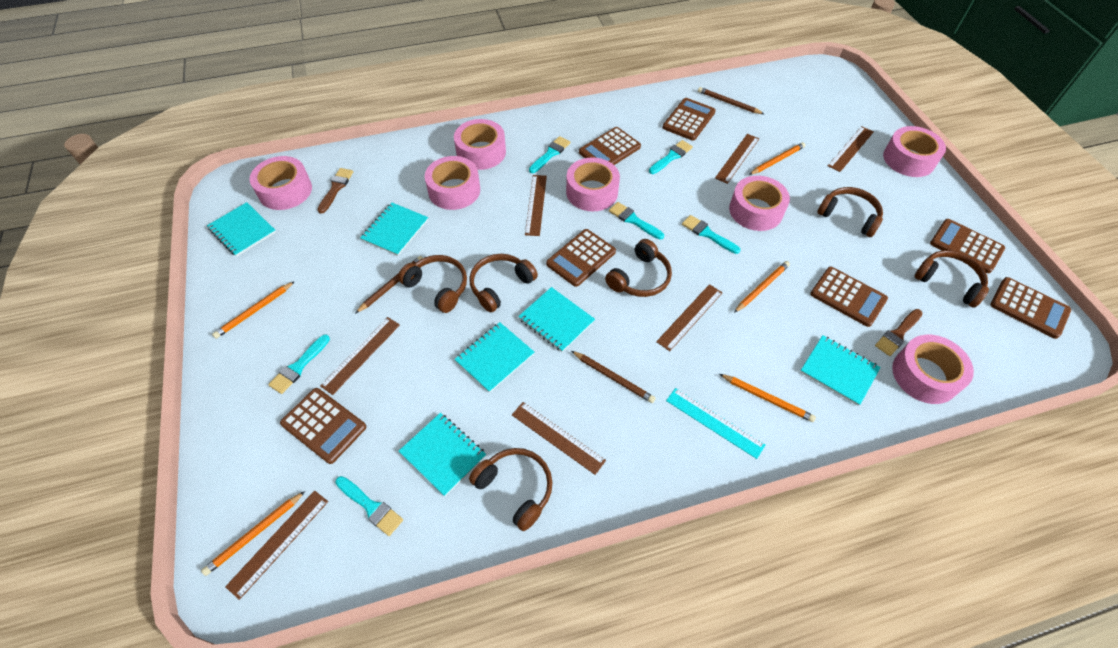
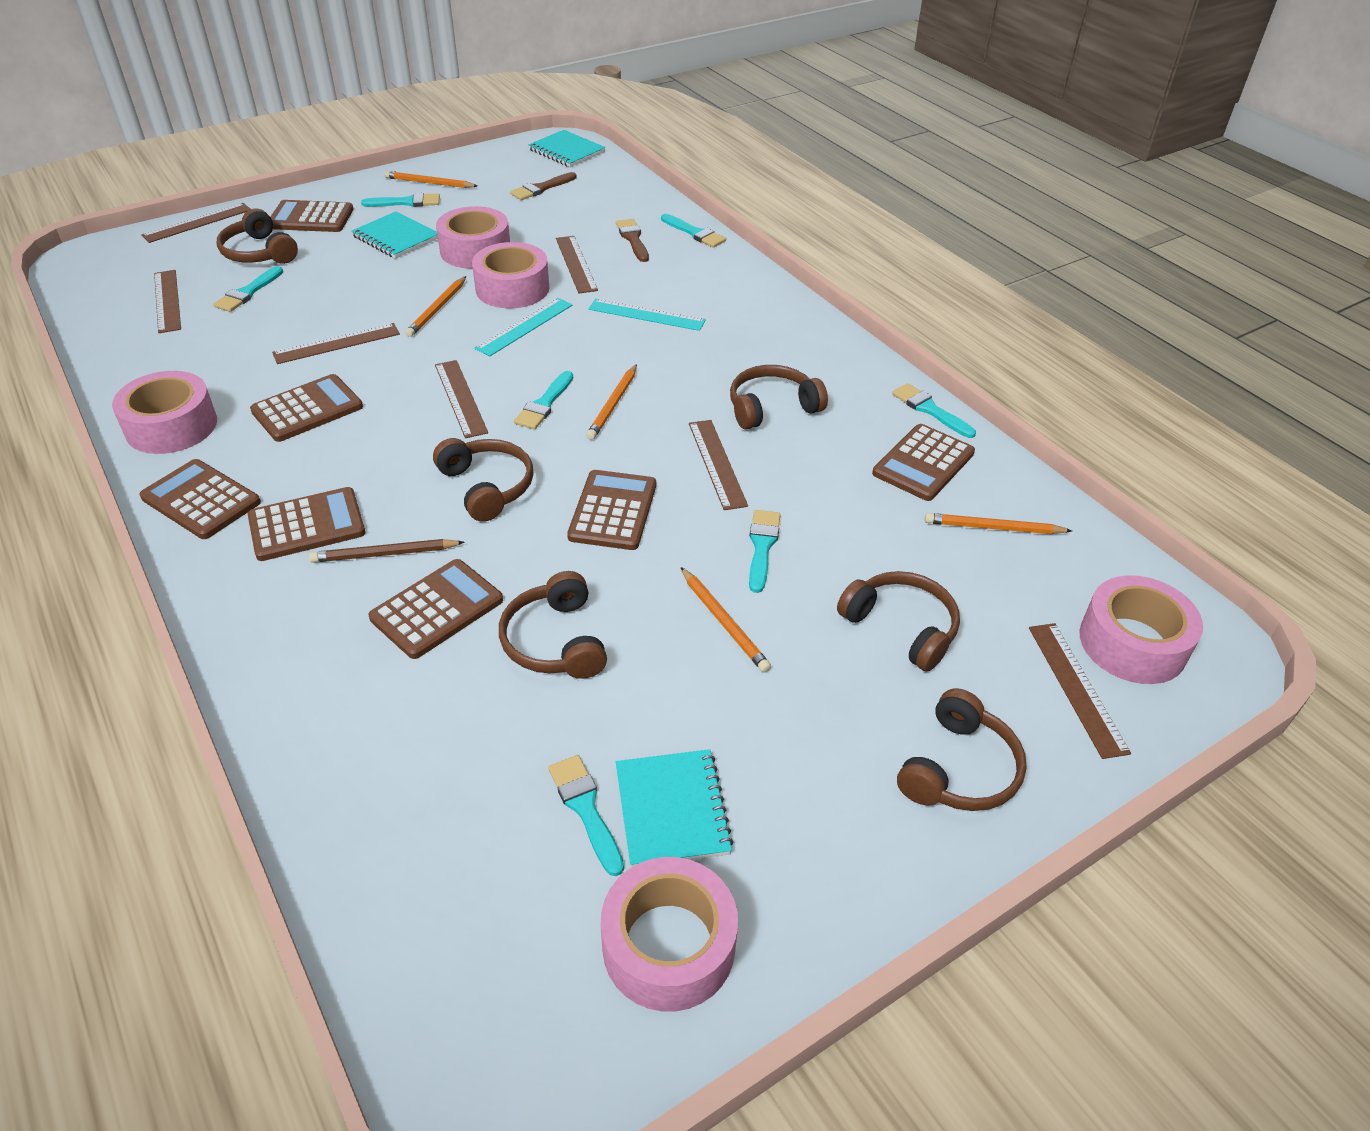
brown pencil: [355,256,423,314] [571,351,655,403] [698,87,764,114] = 3 -> [309,539,465,563] = 1
pink tape: [250,156,312,210] [425,156,480,210] [454,119,506,170] [566,157,620,211] [729,176,790,231] [883,126,946,177] [892,335,974,404] = 7 -> [112,371,217,454] [436,206,510,269] [472,242,549,309] [601,857,738,1012] [1079,575,1203,684] = 5
turquoise brush: [268,335,330,394] [335,476,403,536] [529,136,570,173] [609,202,664,239] [649,140,693,174] [682,215,740,254] = 6 -> [213,266,283,312] [361,193,440,207] [514,371,573,429] [548,755,624,876] [661,214,726,247] [749,510,781,593] [892,383,976,438] = 7
turquoise notebook: [207,202,276,257] [360,203,428,256] [399,413,486,496] [455,322,534,393] [518,287,595,352] [800,335,881,406] = 6 -> [351,211,438,258] [528,130,605,167] [616,749,734,868] = 3
turquoise ruler: [666,388,765,459] = 1 -> [475,298,573,356] [588,298,706,331] = 2

